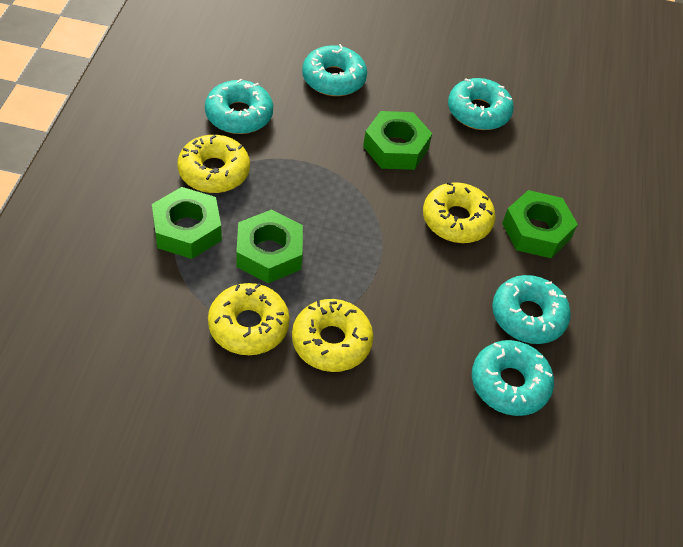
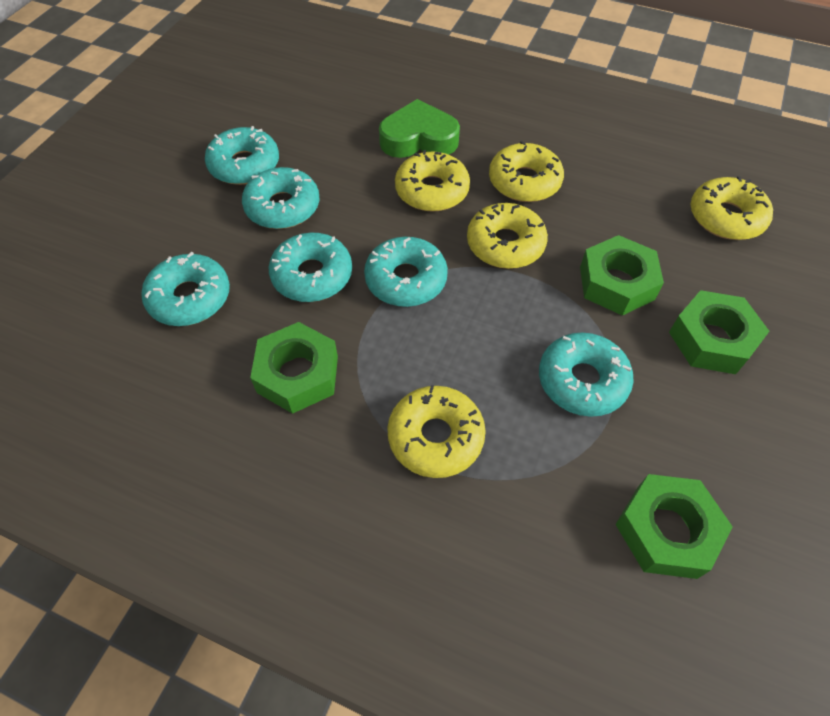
green heart: none = 0 -> [379,99,460,158] = 1
turquoise donut: [205,79,273,134] [302,44,367,96] [448,78,514,130] [472,340,554,416] [492,275,571,344] = 5 -> [141,252,230,326] [205,126,279,185] [242,167,319,229] [268,233,352,302] [364,237,448,307] [539,332,634,417] = 6
yellow donut: [177,135,250,193] [208,283,290,355] [292,299,373,372] [423,182,495,243] = 4 -> [387,385,486,478] [395,150,470,212] [467,203,548,269] [489,141,564,202] [691,176,773,240] = 5

